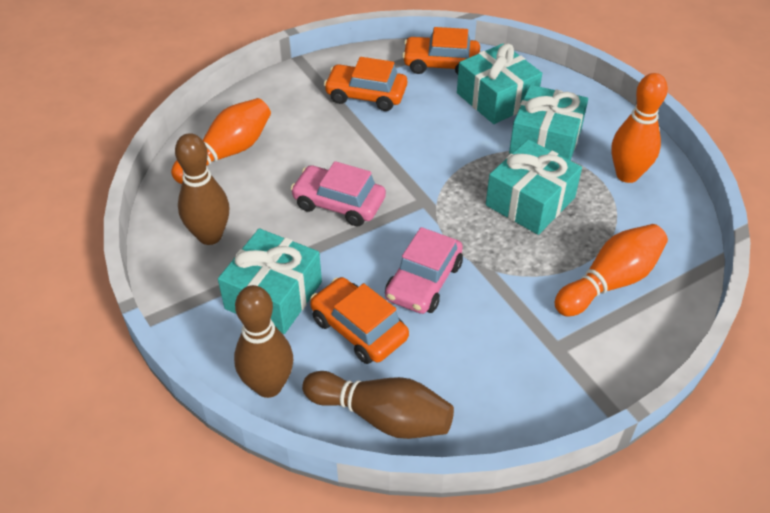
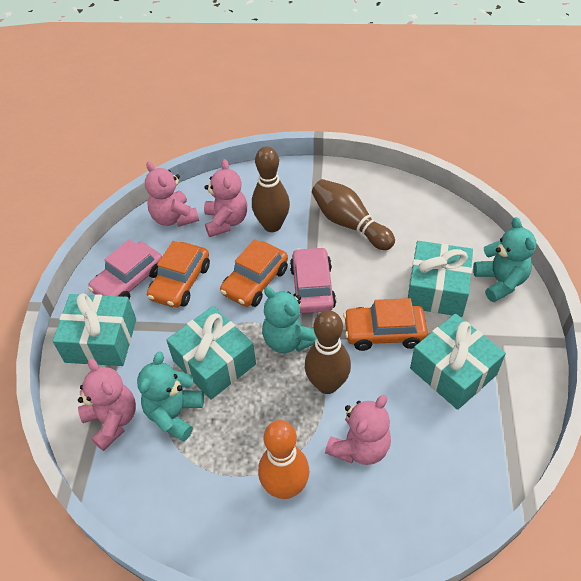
orange bowling pin: [171,98,271,184] [555,224,668,316] [611,73,668,183] = 3 -> [258,420,309,499] = 1
pink teddy bear: none = 0 -> [78,359,136,451] [145,161,199,227] [204,159,247,237] [325,395,391,465] = 4
turquoise teddy bear: none = 0 -> [137,352,204,442] [262,286,317,353] [473,217,536,302] = 3

